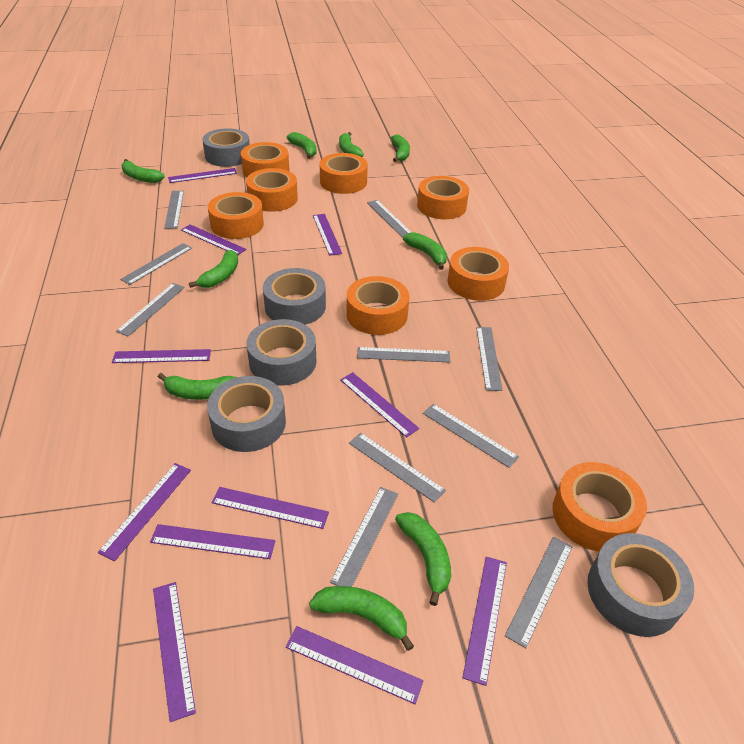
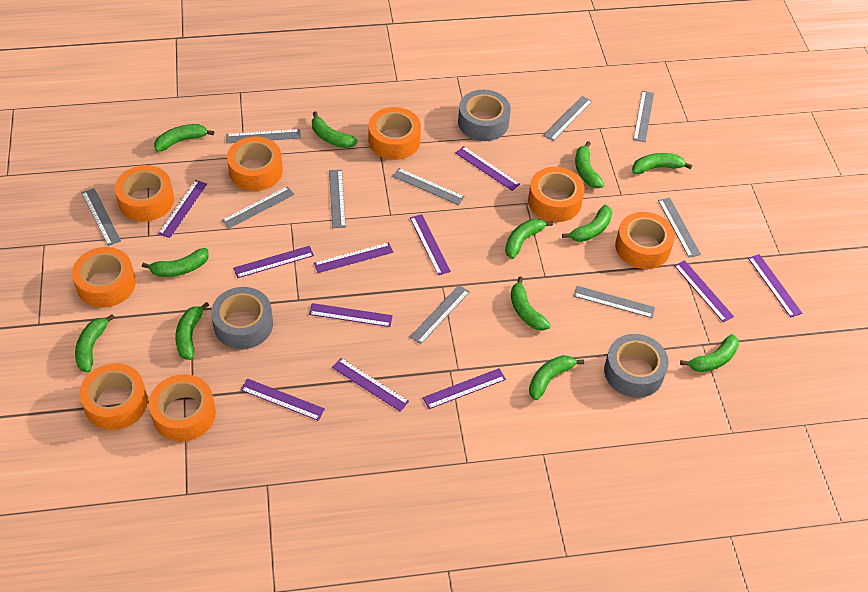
green banana: [122,159,165,183] [158,373,237,400] [189,250,238,288] [287,132,317,159] [309,586,414,651] [339,132,364,157] [391,134,410,162] [395,512,451,606] [403,232,447,270] = 9 -> [75,314,115,372] [142,248,209,277] [154,124,214,152] [175,302,209,360] [312,111,357,148] [505,219,553,259] [511,277,551,331] [529,355,584,400] [562,205,612,242] [575,141,604,188] [632,153,692,174] [680,334,739,372] = 12
grey tape: [202,128,250,167] [207,376,286,452] [247,319,317,386] [263,268,326,325] [587,533,694,637] = 5 -> [211,287,273,349] [458,90,511,141] [604,334,669,398] = 3

